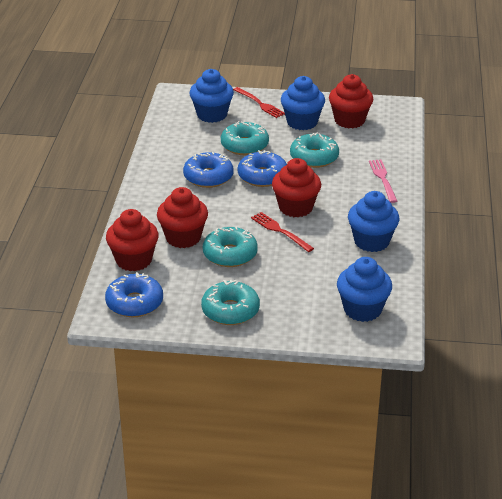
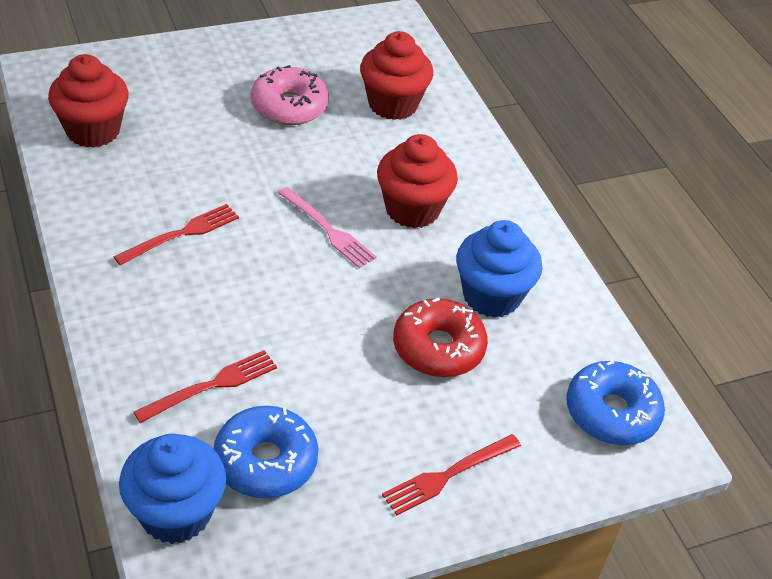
blue cupcake: [189,69,234,123] [281,76,325,130] [337,257,392,322] [348,191,399,252] = 4 -> [119,434,226,544] [456,220,543,318] = 2
blue donut: [105,272,163,317] [183,152,234,188] [238,150,287,187] = 3 -> [213,406,318,498] [566,360,665,445] = 2
pink donut: none = 0 -> [251,65,329,125] = 1
red cupcake: [106,209,159,271] [157,187,208,248] [272,158,321,217] [329,74,373,128] = 4 -> [48,54,129,148] [360,31,433,120] [377,134,458,228] = 3
red donut: none = 0 -> [393,297,488,377] = 1
red fork: [233,87,285,118] [251,212,314,252] = 2 -> [113,204,239,265] [134,350,277,423] [382,434,521,516] = 3
turquoise donut: [201,280,260,325] [203,227,258,267] [221,121,269,155] [290,132,339,168] = 4 -> none = 0

